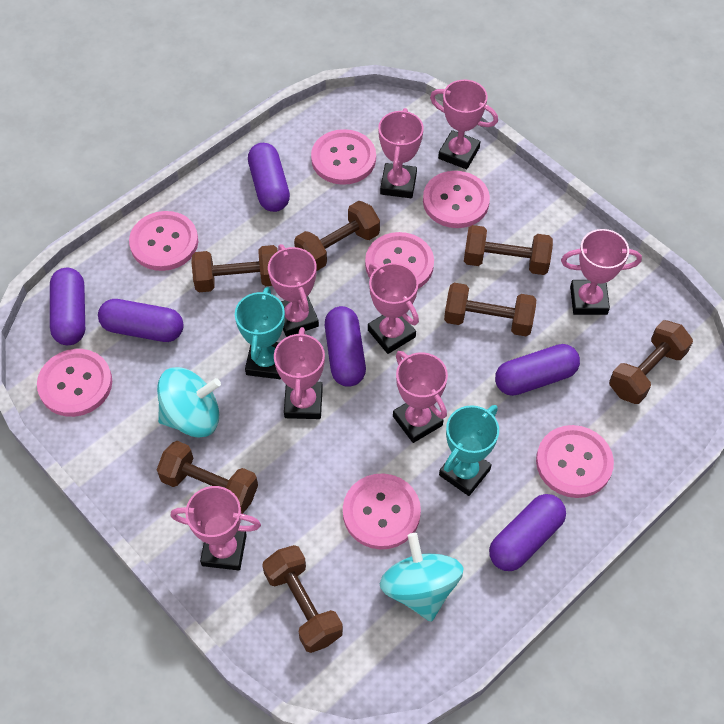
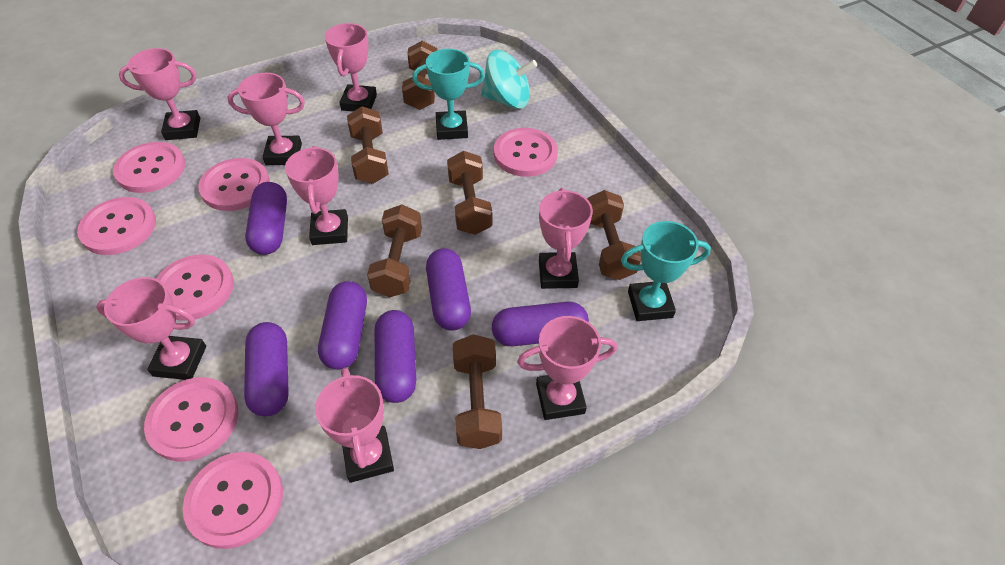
brown dumbbell: [157,441,258,514] [191,245,278,292] [262,545,343,653] [294,201,380,271] [444,283,537,336] [464,225,553,275] [609,320,693,404] = 7 -> [347,106,389,184] [367,205,422,297] [402,41,438,110] [447,151,492,235] [453,334,502,449] [587,190,641,280] = 6
turquoise spinning top: [157,367,221,438] [380,533,464,621] = 2 -> [481,50,537,109] = 1

